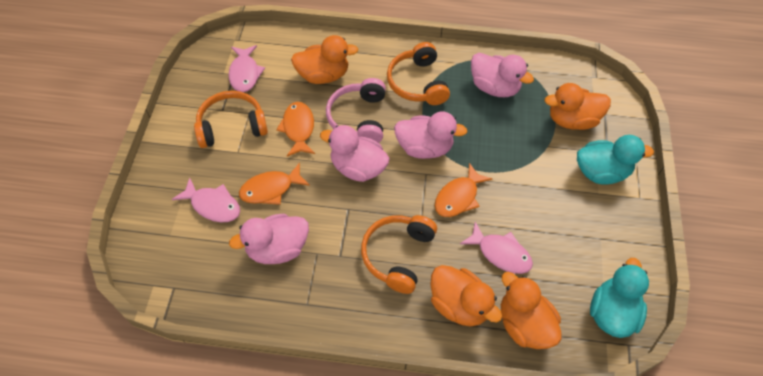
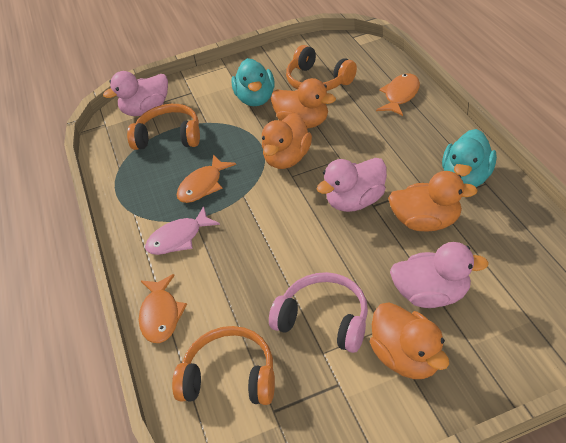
pink duck: [229,214,309,264] [320,125,390,182] [394,112,467,159] [471,53,534,97] = 4 -> [103,71,168,116] [317,158,387,212] [390,242,489,308] = 3
pink fish: [172,177,240,222] [228,45,265,92] [460,222,533,274] = 3 -> [145,206,220,255] = 1

